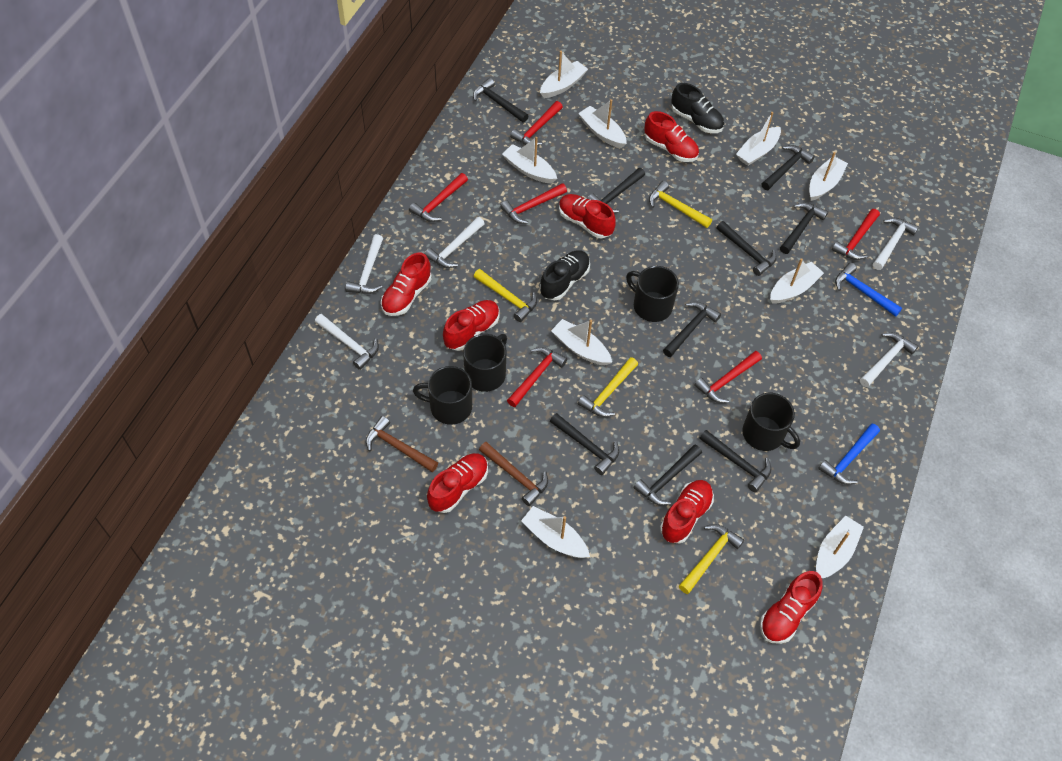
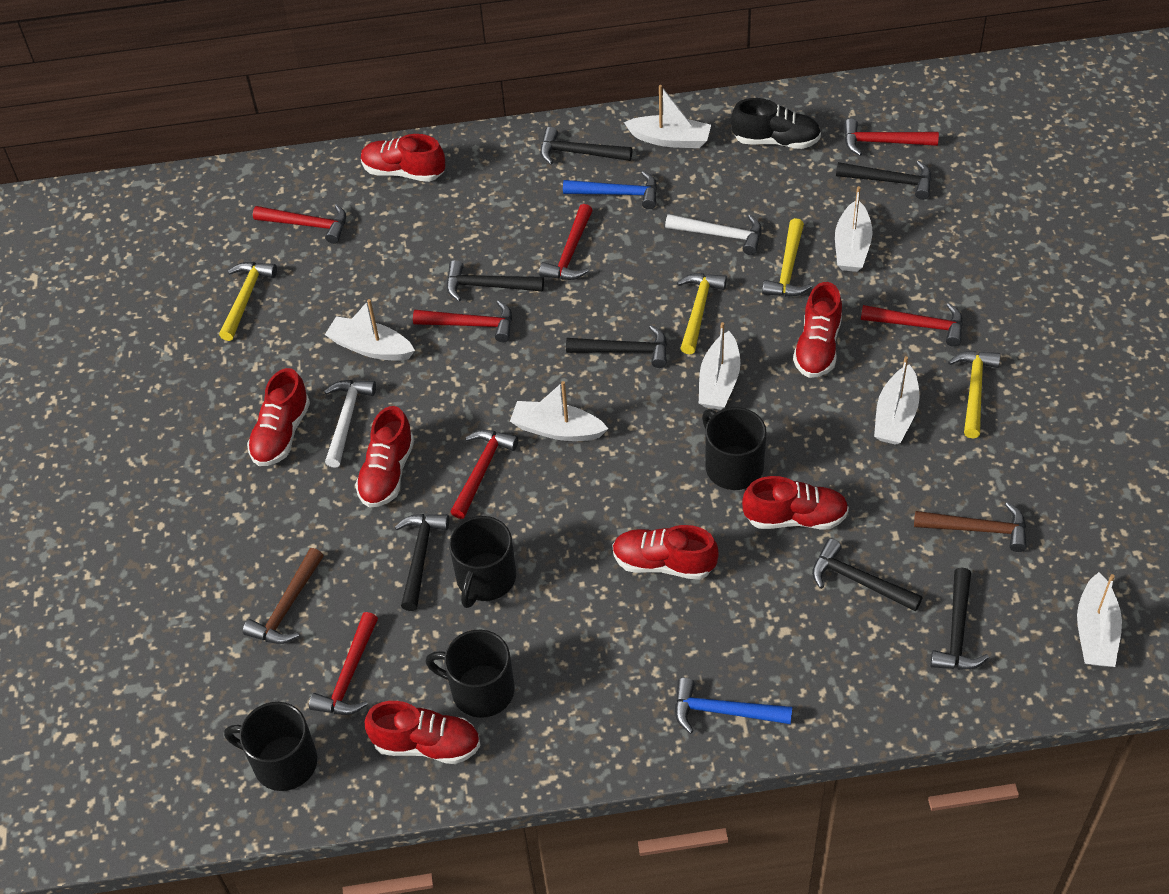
black hammer: [473,78,528,123] [550,413,619,475] [587,168,645,213] [633,445,702,506] [663,302,721,357] [699,430,772,493] [717,221,777,276] [762,145,815,190] [780,202,828,254] = 9 -> [395,514,449,611] [446,260,544,301] [540,127,632,164] [566,325,667,368] [812,539,923,612] [836,161,932,200] [930,568,989,670] = 7
black shoe: [540,250,590,300] [672,83,724,133] = 2 -> [731,98,821,149] = 1
red hammer: [409,173,468,222] [500,183,567,224] [507,347,567,407] [510,101,563,146] [694,351,762,403] [832,209,880,260] = 6 -> [253,204,346,244] [309,612,378,715] [413,300,512,342] [450,430,518,519] [539,204,593,280] [844,118,939,156] [861,303,963,347] = 7
white boat: [502,137,557,183] [521,506,590,558] [540,51,588,98] [551,319,612,365] [578,99,627,148] [736,112,781,166] [770,258,824,304] [809,152,848,201] [816,516,864,578] = 9 -> [325,299,415,361] [510,381,608,441] [624,85,711,148] [699,322,740,410] [835,186,872,272] [874,356,920,445] [1077,572,1122,667] = 7
white hammer: [315,314,379,370] [345,234,383,294] [425,217,485,268] [860,332,918,387] [873,218,919,270] = 5 -> [324,380,376,468] [665,214,761,255] = 2

